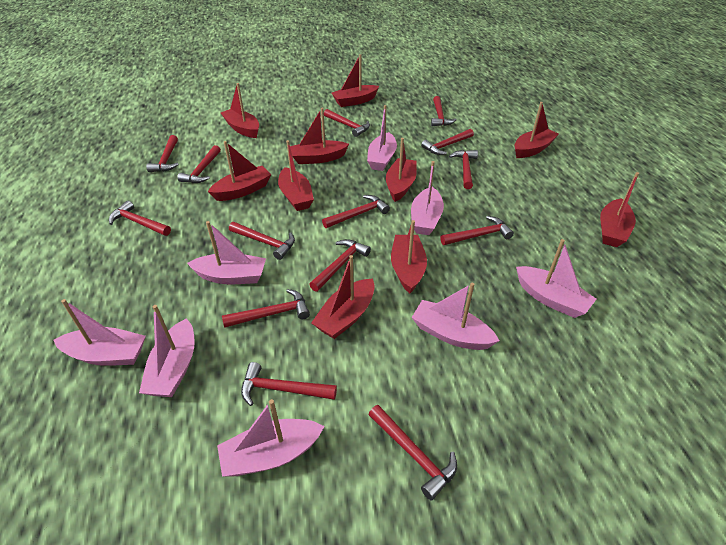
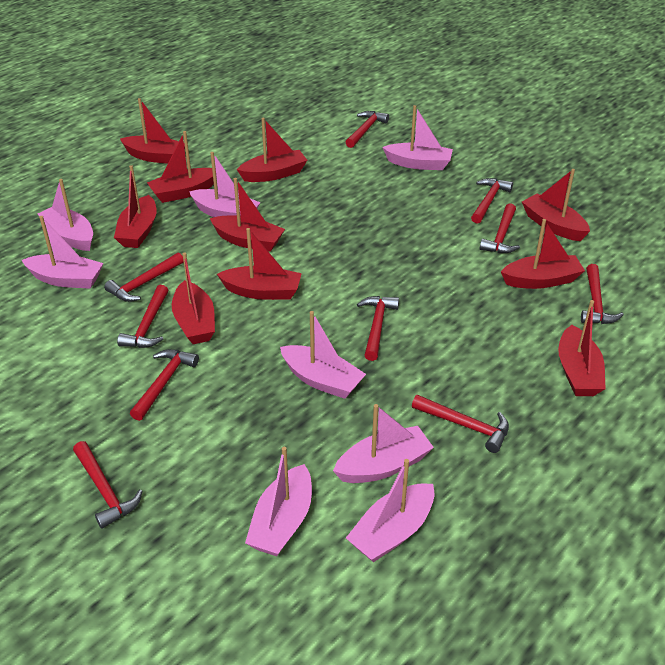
red hammer: [109,201,171,236] [146,135,179,172] [177,145,221,183] [222,289,310,328] [229,222,295,260] [241,362,337,406] [309,239,371,292] [322,195,390,228] [324,109,370,137] [368,405,457,501] [421,129,474,155] [431,96,457,126] [441,216,514,245] [449,150,478,189] = 14 -> [73,441,142,529] [104,252,184,302] [117,285,168,348] [130,349,199,421] [346,111,389,148] [357,296,399,361] [412,395,509,453] [471,178,513,224] [480,203,520,253] [581,264,624,324] = 10

